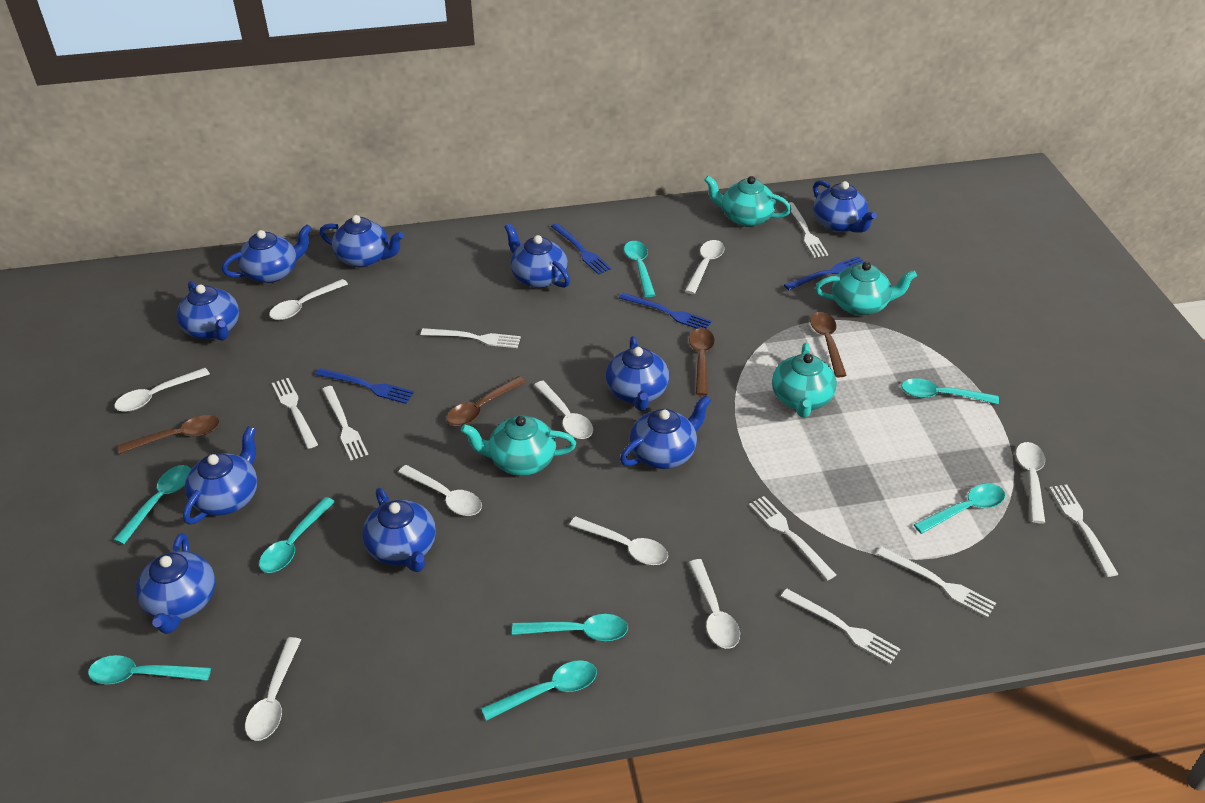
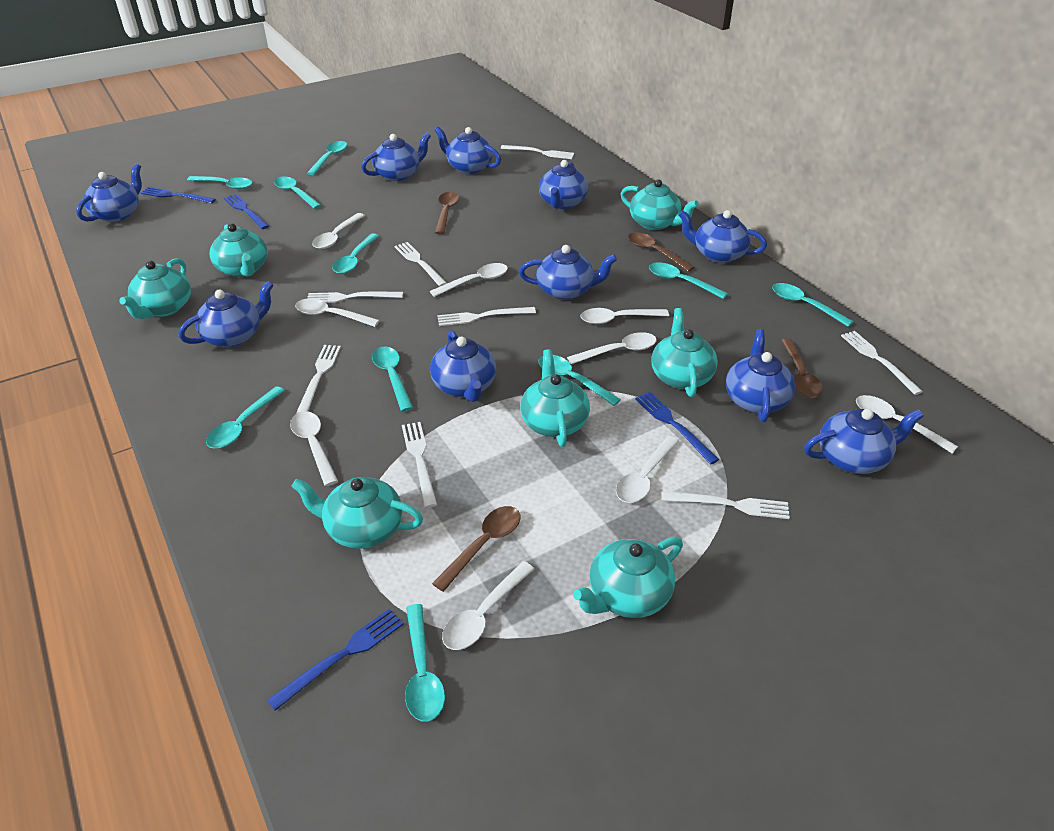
turquoise spoon: [88,655,211,684] [114,465,191,545] [259,497,335,573] [481,660,597,721] [512,614,628,641] [624,241,655,297] [901,378,999,404] [914,484,1005,534] = 8 -> [187,176,252,190] [206,386,285,449] [274,176,321,209] [307,141,347,175] [332,233,379,274] [372,346,413,412] [405,604,445,722] [539,355,621,406] [649,262,728,299] [772,283,854,327] = 10
turquoise teapot: [461,415,576,476] [704,176,791,227] [772,343,837,418] [815,262,917,316] = 4 -> [119,258,191,319] [210,223,268,277] [291,477,423,549] [521,349,590,447] [573,537,683,618] [621,179,699,230] [651,308,718,397] = 7

